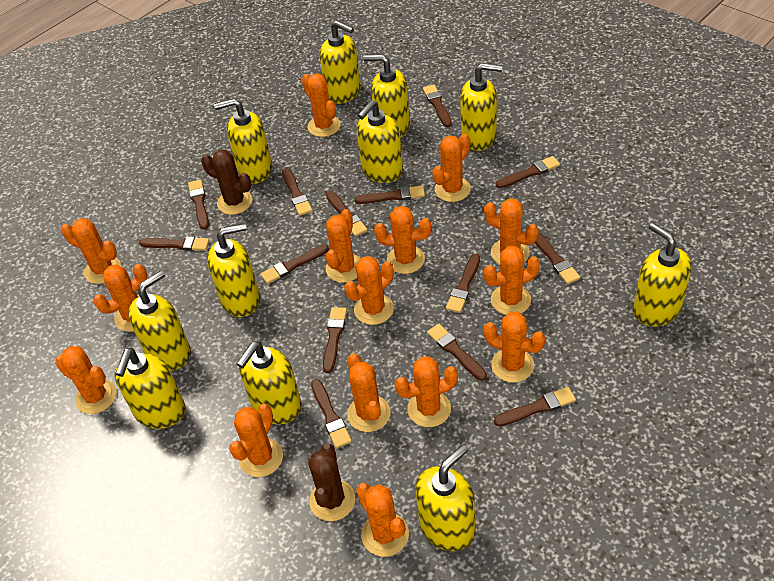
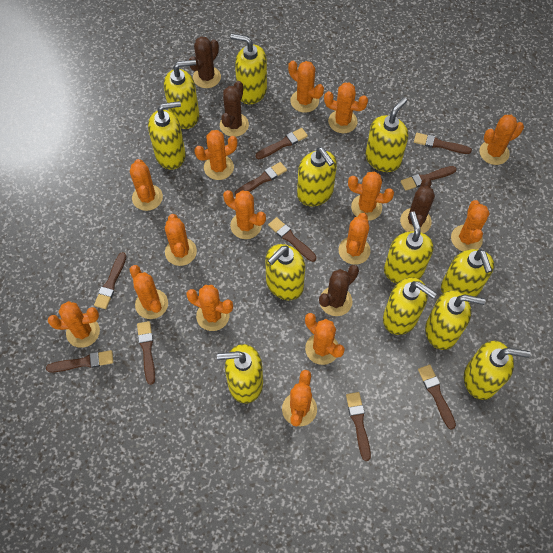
brown brush: [139,236,209,251] [188,179,209,230] [260,244,329,284] [282,169,312,216] [311,379,352,448] [323,307,347,373] [326,190,368,237] [355,185,425,204] [423,85,452,127] [427,324,487,381] [446,254,480,313] [494,387,576,426] [496,156,560,188] [535,232,580,284] = 14 -> [46,350,113,372] [94,252,126,309] [137,321,155,385] [235,162,287,196] [256,128,308,159] [268,217,317,262] [346,392,371,461] [401,166,457,191] [414,133,472,154] [418,365,456,430] = 10
brown cactus: [201,150,252,215] [308,444,355,521] = 2 -> [189,36,221,88] [220,81,249,137] [319,265,359,316] [400,178,435,233] = 4
yellow soap dispenser: [114,348,186,429] [128,270,191,370] [207,223,260,317] [214,98,272,184] [237,341,302,424] [319,20,361,104] [356,100,403,183] [363,54,410,138] [415,445,475,551] [460,63,502,151] [633,223,692,326] = 11 -> [148,101,186,170] [164,60,199,129] [217,344,263,404] [230,34,267,104] [265,244,305,300] [297,147,337,206] [365,98,408,172] [383,277,437,335] [384,211,434,283] [425,290,486,350] [441,249,494,297] [464,341,531,400] = 12

